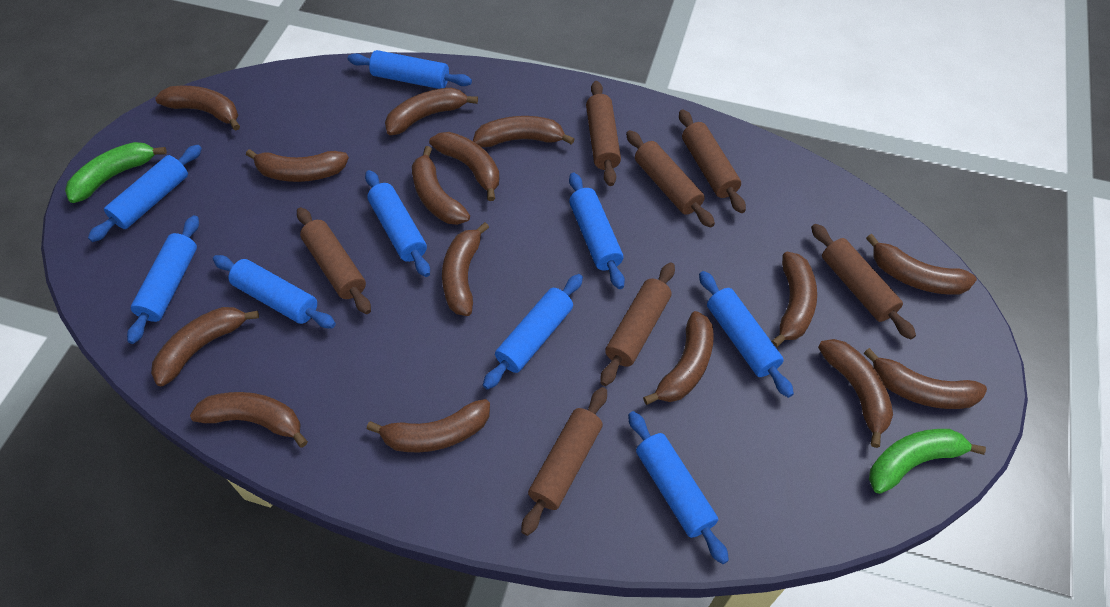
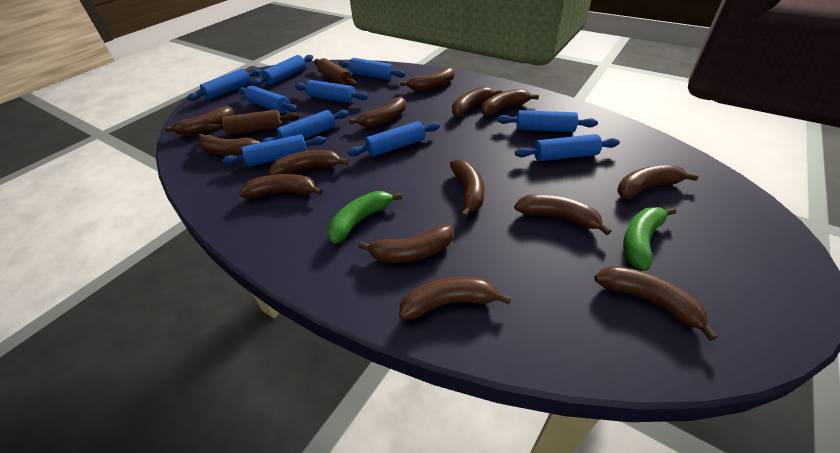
blue rolling pin: [88,145,202,242] [127,215,199,344] [213,255,336,328] [348,50,472,89] [365,170,430,277] [483,274,583,390] [569,173,625,289] [628,411,729,564] [699,271,794,398] = 9 -> [187,69,262,101] [222,134,326,166] [238,86,298,113] [252,55,313,86] [261,110,349,143] [295,80,369,103] [339,58,406,80] [348,121,440,156] [497,110,598,132] [515,134,620,161] = 10
brown banana: [151,307,259,386] [155,86,240,131] [190,392,308,447] [246,149,349,182] [367,399,490,452] [385,88,478,135] [412,146,470,225] [429,132,500,201] [442,222,489,316] [473,116,575,147] [643,311,714,405] [771,252,817,347] [818,339,893,448] [864,348,987,409] [866,234,977,295] = 15 -> [164,106,233,136] [198,133,260,156] [239,174,322,199] [269,150,348,175] [349,97,406,128] [358,225,453,263] [399,277,511,320] [400,68,455,91] [450,159,484,218] [452,86,502,117] [481,89,539,116] [514,195,611,235] [594,266,718,341] [618,165,699,199] = 14
brown rolling pin: [297,207,371,314] [521,387,607,536] [586,81,621,186] [600,263,675,386] [626,130,715,228] [679,110,746,213] [811,224,916,339] = 7 -> [204,109,300,135] [314,58,356,87] = 2

